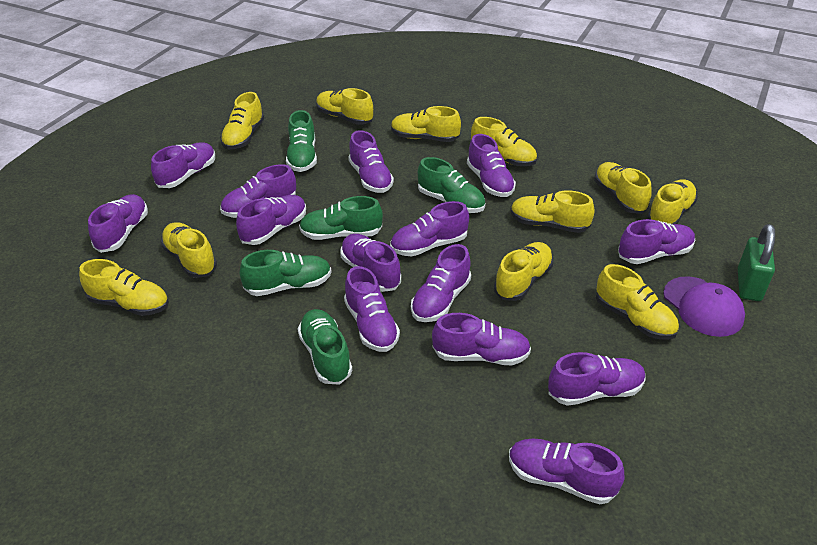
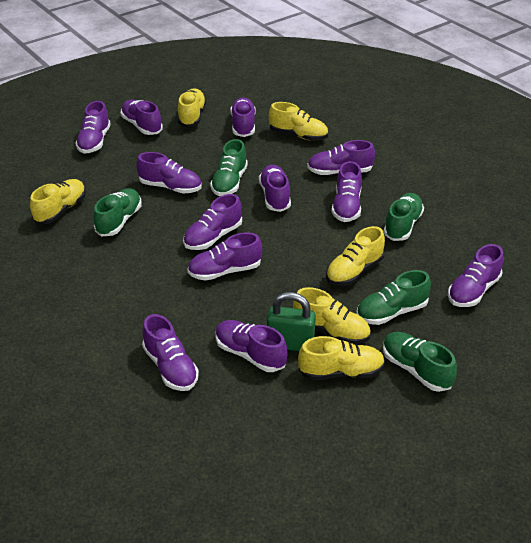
purple cap: [663,276,745,337] = 1 -> none = 0
purple shoe: [88,194,148,253] [151,142,215,188] [220,164,296,218] [236,195,306,245] [340,234,401,292] [344,266,400,352] [348,130,394,193] [390,201,469,256] [411,244,471,322] [432,313,531,365] [467,134,516,197] [509,438,624,504] [548,352,646,406] [618,219,695,264] = 14 -> [75,101,111,154] [121,100,163,135] [137,152,202,194] [142,314,199,391] [183,194,242,250] [187,232,262,281] [216,320,287,372] [231,98,256,137] [259,165,291,212] [307,140,375,175] [331,161,362,222] [448,244,504,307] = 12
yellow shoe: [79,259,169,316] [160,222,217,278] [220,92,264,150] [316,88,373,125] [391,106,461,142] [471,117,537,166] [494,242,553,301] [510,190,594,233] [594,162,652,214] [596,264,679,340] [647,179,698,224] = 11 -> [30,179,86,224] [178,88,206,127] [269,102,328,141] [293,287,371,344] [298,336,385,380] [326,226,385,286] = 6

